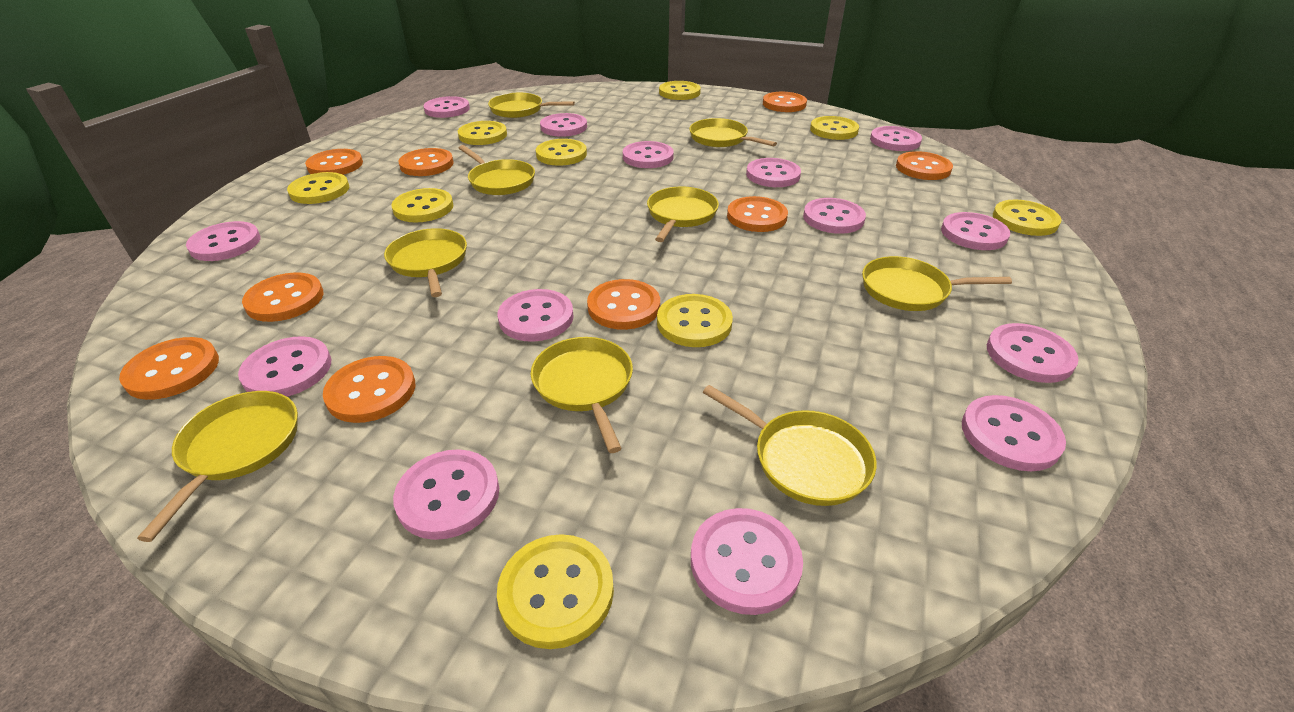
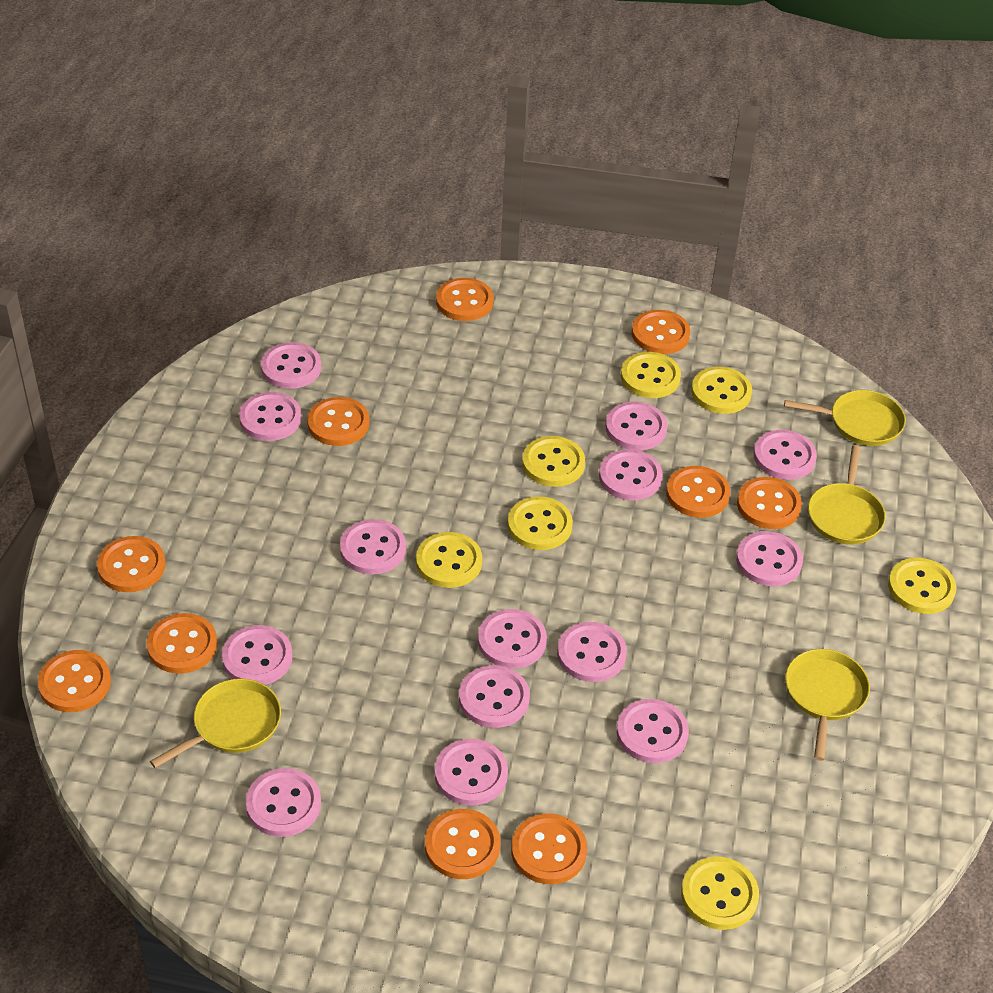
orange button: [119,337,219,400] [242,272,323,322] [305,149,363,175] [323,356,415,423] [398,148,454,176] [587,279,660,330] [727,196,788,232] [763,92,807,112] [896,151,953,180] = 9 -> [38,650,111,712] [97,536,165,592] [146,613,217,674] [307,397,369,446] [425,809,500,879] [436,278,493,321] [511,814,587,884] [632,310,690,354] [666,466,730,518] [737,477,802,529] = 10
yellow button: [287,172,349,204] [391,188,453,222] [458,121,507,145] [497,534,614,649] [536,139,587,166] [657,294,733,347] [659,81,701,100] [810,116,859,140] [993,200,1062,236] = 9 -> [416,532,482,588] [508,496,573,550] [522,436,585,487] [621,352,681,398] [681,856,759,930] [691,367,752,414] [888,558,956,614] = 7
yellow pan: [137,391,298,542] [384,228,467,297] [459,145,535,195] [488,93,575,118] [531,337,633,453] [647,186,719,242] [689,118,777,147] [703,385,877,506] [862,256,1012,311] = 9 -> [150,679,281,768] [784,390,906,446] [785,649,870,761] [808,445,886,544] = 4

